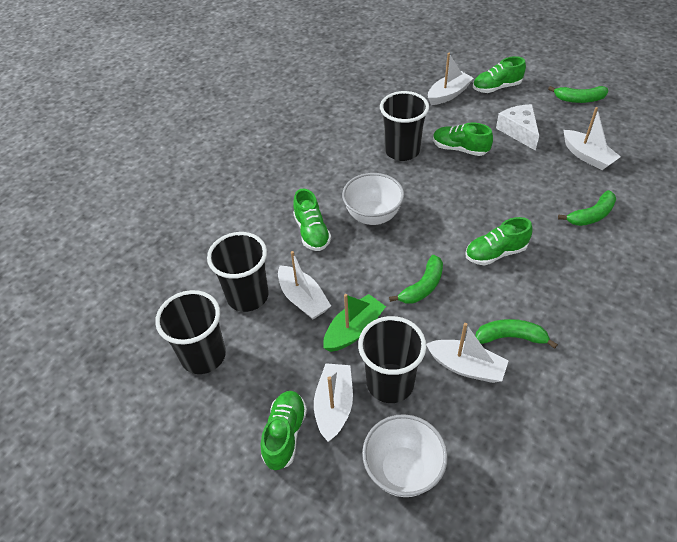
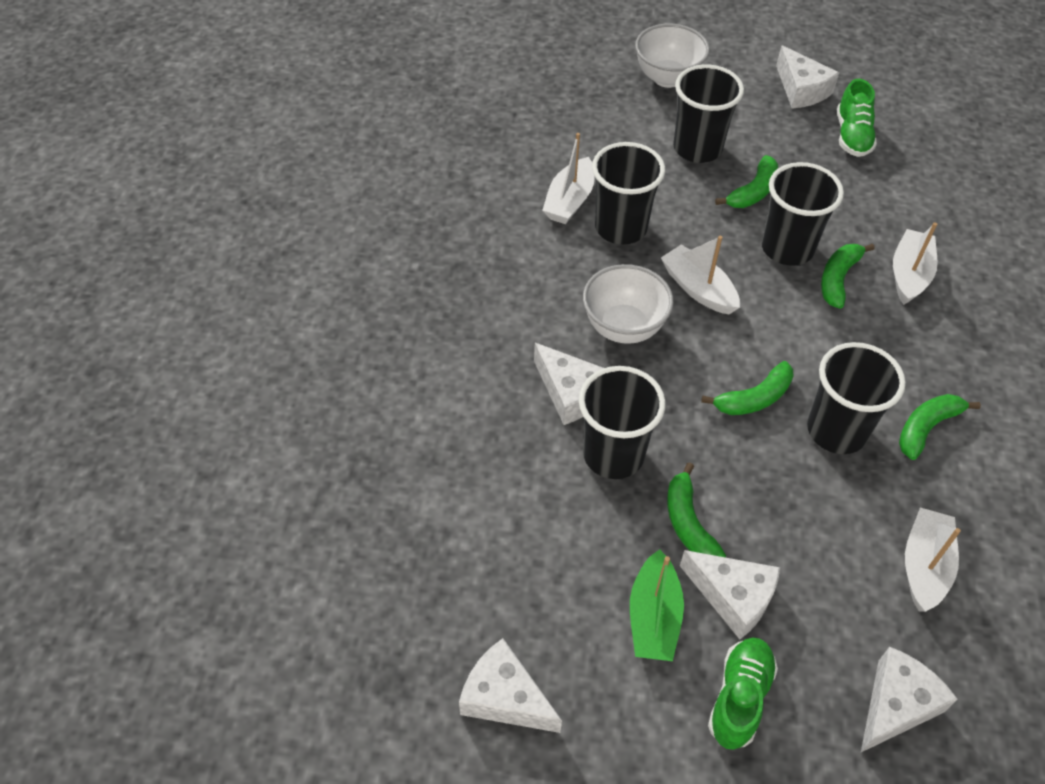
black cup: [155,290,226,374] [207,232,269,312] [358,316,426,403] [380,91,429,161] = 4 -> [579,366,666,479] [592,142,665,245] [673,64,744,163] [761,162,844,266] [807,342,906,454] = 5
green banana: [389,255,443,304] [475,319,558,349] [548,86,608,103] [558,190,616,226] = 4 -> [667,462,726,557] [701,361,793,415] [715,155,778,208] [821,244,875,309] [899,394,981,460] = 5
green shoe: [261,391,307,470] [293,189,331,251] [433,123,493,156] [465,217,533,266] [473,56,526,93] = 5 -> [708,637,778,750] [837,79,877,157] = 2
white boat: [278,251,331,319] [314,363,353,442] [426,323,508,383] [428,53,474,105] [563,107,621,170] = 5 -> [542,133,595,224] [661,236,740,314] [893,222,938,305] [905,507,961,612] = 4
white cheese: [496,104,539,151] = 1 -> [459,638,562,733] [534,343,603,425] [680,550,780,639] [776,45,839,109] [861,647,958,752] = 5

